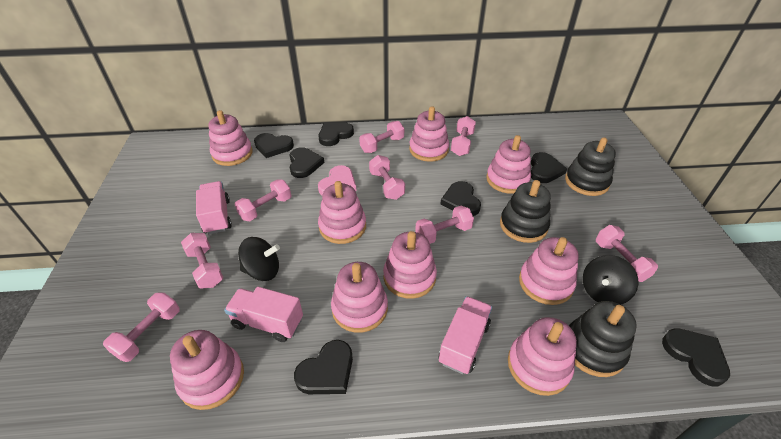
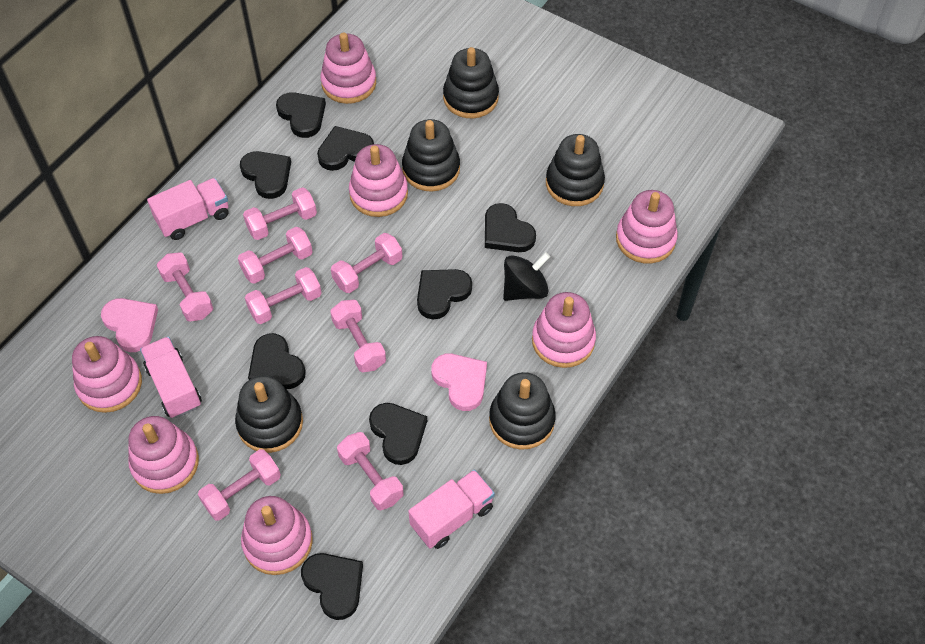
black heart: [254,133,294,158] [290,147,324,178] [294,340,353,394] [319,122,354,146] [440,181,481,216] [531,152,567,183] [662,328,730,387] = 7 -> [240,151,291,199] [248,333,305,389] [276,92,326,138] [301,553,363,620] [317,126,374,171] [369,403,427,465] [417,269,472,319] [485,203,536,252] = 8
black spinning top: [238,237,280,281] [583,255,638,305] = 2 -> [503,252,550,301] = 1
black stacking toy: [500,180,551,243] [565,137,616,196] [569,301,637,377] = 3 -> [235,376,303,453] [402,119,460,192] [443,47,499,118] [489,372,556,450] [546,134,605,206] = 5
pink heart: [318,165,356,195] = 1 -> [101,298,158,352] [431,354,487,411] = 2
pink stacking toy: [170,330,244,410] [208,110,253,166] [318,181,366,244] [331,262,388,333] [383,231,437,299] [409,106,449,162] [486,135,531,194] [508,317,577,396] [519,237,579,305] = 9 -> [72,336,142,413] [128,416,199,494] [241,496,313,575] [320,33,376,104] [349,144,408,217] [532,292,596,368] [616,190,678,263] = 7

